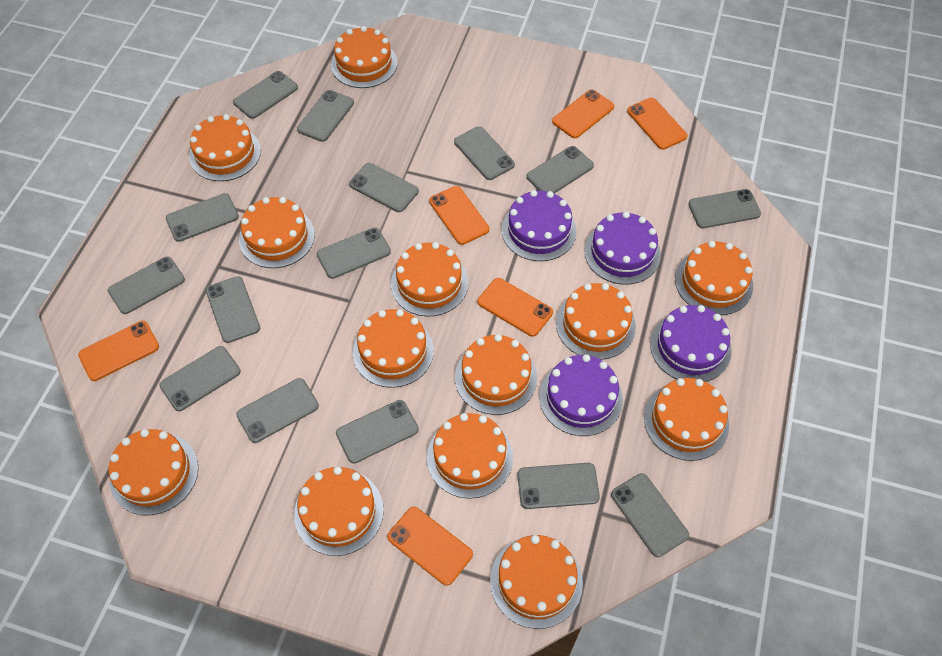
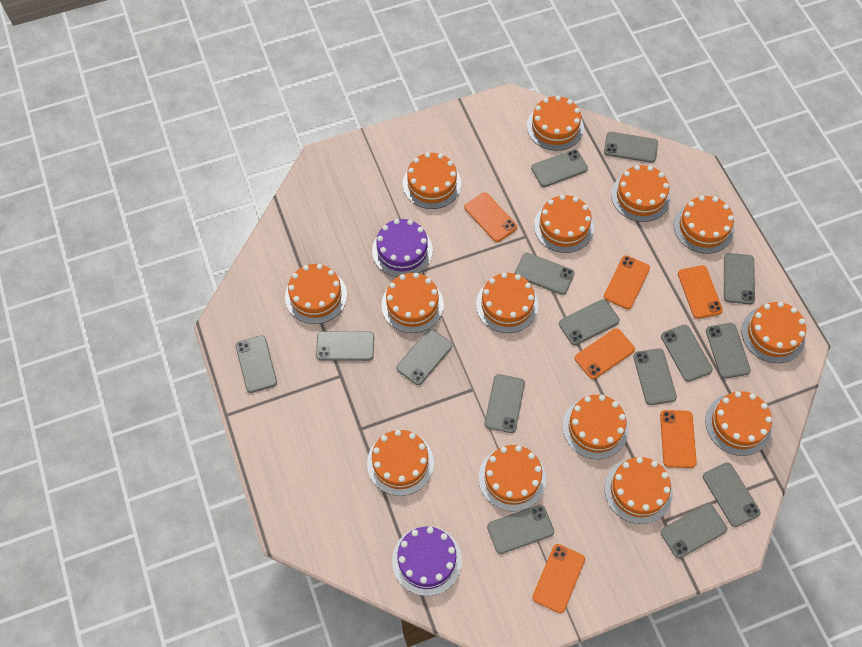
orange cake: [109,429,198,515] [189,114,261,181] [239,197,315,268] [294,466,383,556] [331,26,397,88] [353,309,434,388] [391,242,468,317] [427,413,513,499] [455,334,537,415] [490,535,583,629] [556,283,636,360] [644,378,729,461] [675,241,753,315] = 13 -> [285,264,347,324] [367,430,434,496] [381,272,444,333] [403,152,461,209] [476,273,538,333] [479,445,546,512] [527,95,584,151] [534,195,594,253] [562,395,629,459] [604,457,673,524] [611,165,671,222] [674,196,734,254] [705,391,772,456] [742,302,806,363] = 14
purple cake: [502,190,577,261] [539,354,623,436] [584,211,661,285] [650,305,732,382] = 4 -> [372,219,433,277] [392,526,462,596] = 2

